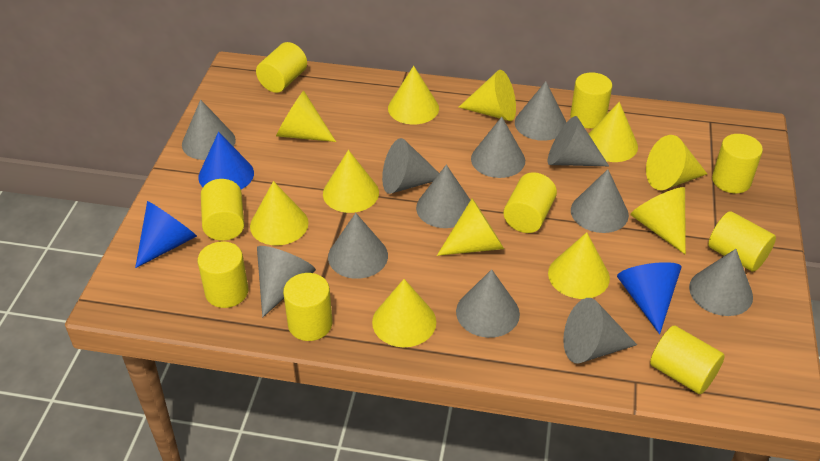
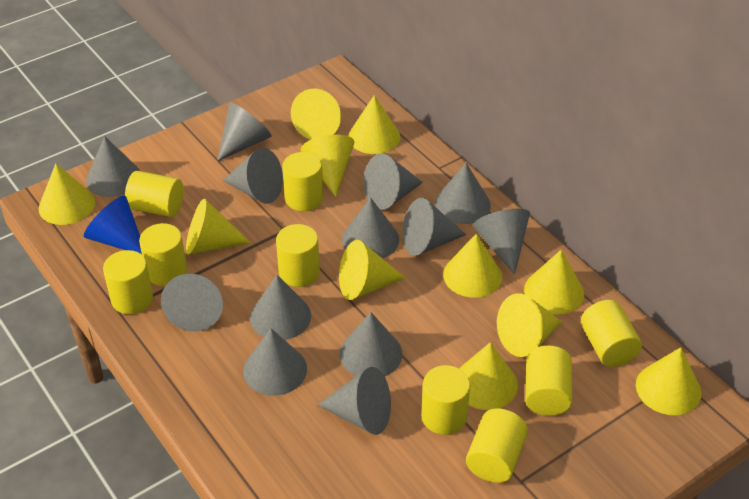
blue cone: [135,201,197,268] [198,132,254,189] [617,262,682,334] = 3 -> [84,195,142,254] = 1
grey cone: [182,99,236,160] [257,246,316,317] [328,213,388,279] [382,138,439,194] [416,165,470,228] [456,269,520,338] [471,117,525,178] [515,81,567,141] [548,116,609,166] [563,298,637,364] [571,169,629,233] [689,249,753,316] = 12 -> [86,136,140,197] [161,274,223,332] [217,103,272,161] [223,148,283,204] [243,328,307,396] [250,275,311,340] [318,367,391,435] [339,312,402,376] [342,197,399,258] [363,154,423,210] [402,198,466,256] [435,163,491,224] [473,209,530,275] = 13

